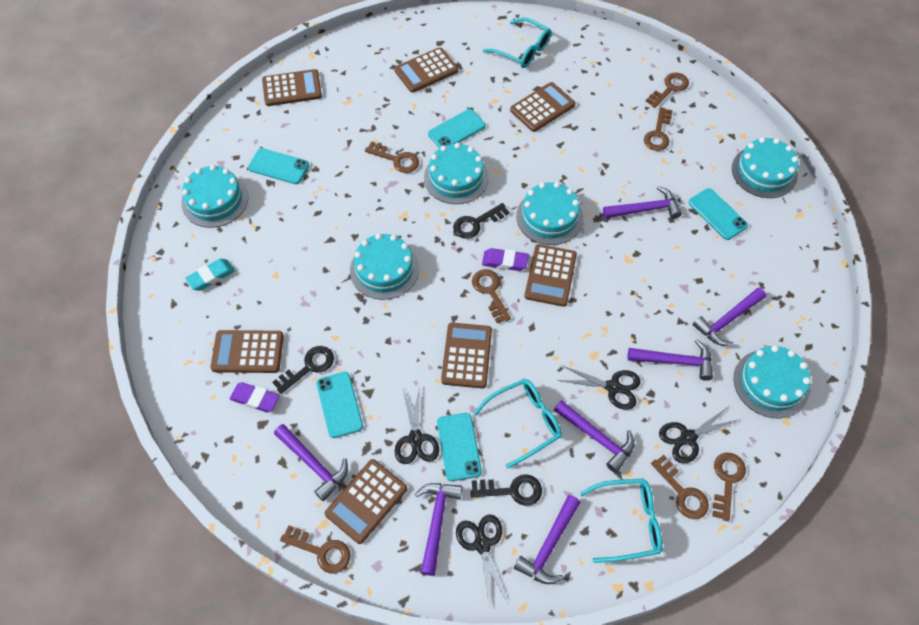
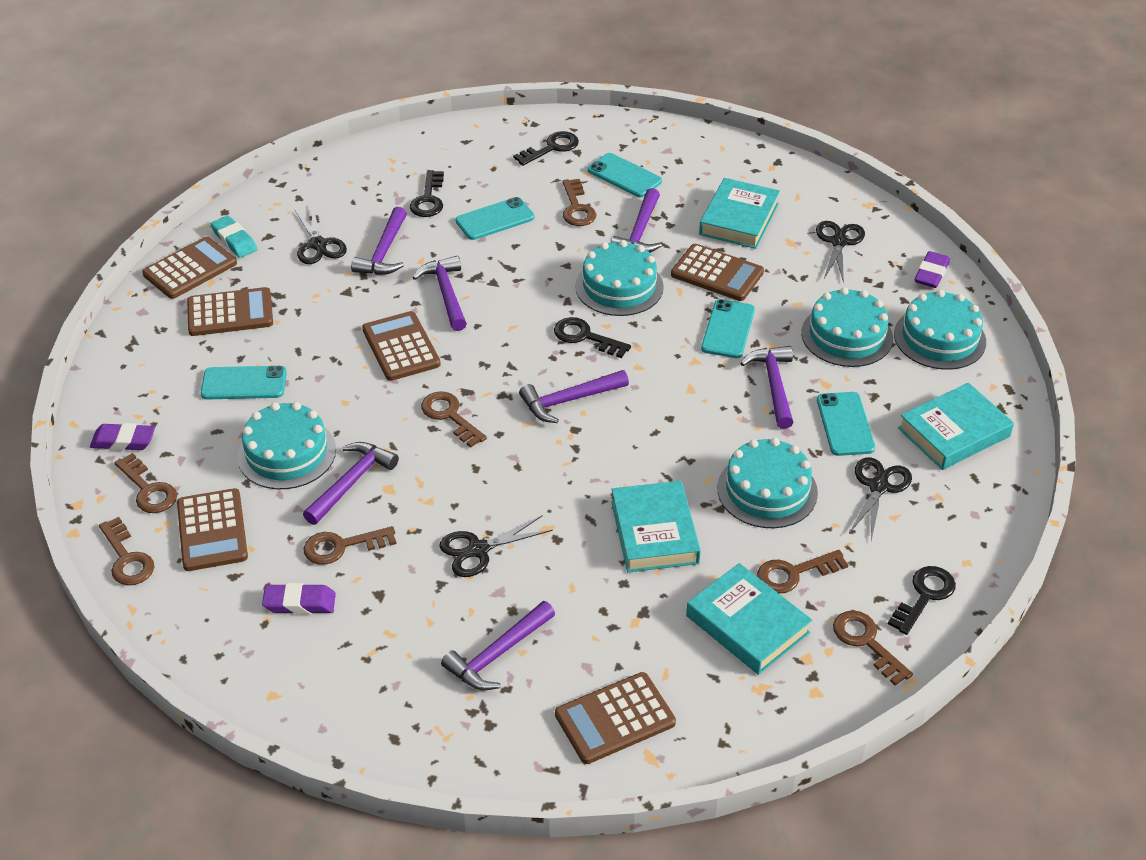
black key: [272,346,334,394] [453,203,510,239] [471,474,542,506] = 3 -> [410,170,444,217] [513,131,579,166] [554,317,631,358] [888,566,956,635] = 4
brown calculator: [210,330,284,373] [262,69,322,106] [325,459,407,544] [394,47,458,93] [441,323,492,388] [510,82,575,132] [524,244,577,307] = 7 -> [142,237,237,299] [177,488,248,571] [187,287,273,336] [362,311,441,381] [555,672,676,764] [671,244,764,301] = 6
purple eraser: [230,382,280,413] [482,248,529,271] = 2 -> [90,423,155,451] [262,583,336,614] [914,251,950,288] = 3
turquoise book: none = 0 -> [611,481,701,572] [686,563,812,675] [699,178,780,249] [898,383,1014,470] = 4
turquoise cake: [181,165,248,228] [350,233,419,300] [424,143,489,204] [516,182,583,245] [732,137,798,198] [734,345,811,419] = 6 -> [237,402,336,489] [575,240,664,316] [717,438,818,528] [801,287,893,367] [894,290,986,370] = 5
turquoise glasses: [473,379,562,469] [483,18,551,68] [580,479,662,563] = 3 -> none = 0

